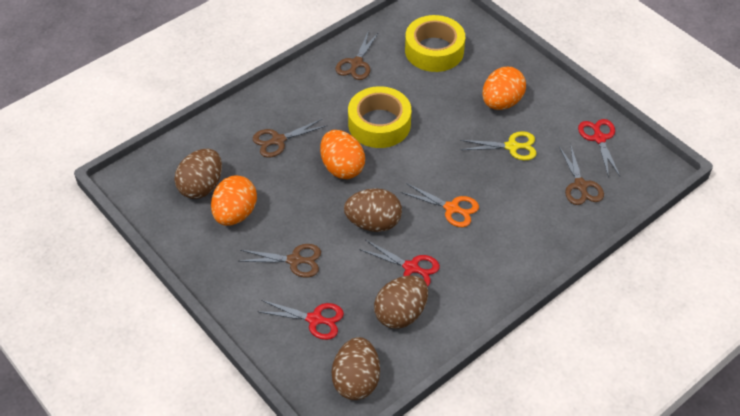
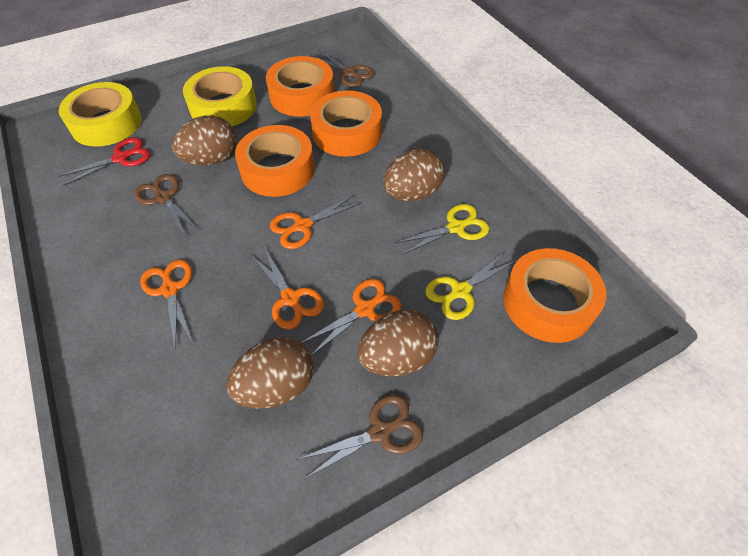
brown scissors: [241,244,321,278] [253,118,326,158] [336,30,379,80] [559,146,604,205] = 4 -> [134,174,200,236] [297,395,423,479] [310,49,374,87] = 3
orange egg: [211,175,257,226] [320,130,365,179] [482,67,526,110] = 3 -> none = 0
orange scissors: [401,183,479,227] = 1 -> [140,260,193,350] [250,247,324,329] [270,195,362,249] [301,279,402,356] = 4
orange tape: none = 0 -> [235,125,315,197] [266,56,334,117] [310,90,382,157] [503,248,606,343] = 4
red scissors: [257,300,344,340] [359,240,440,287] [578,119,620,178] = 3 -> [58,137,150,186] = 1
yellow scissors: [460,131,537,160] = 1 -> [395,204,489,255] [425,251,517,320] = 2

